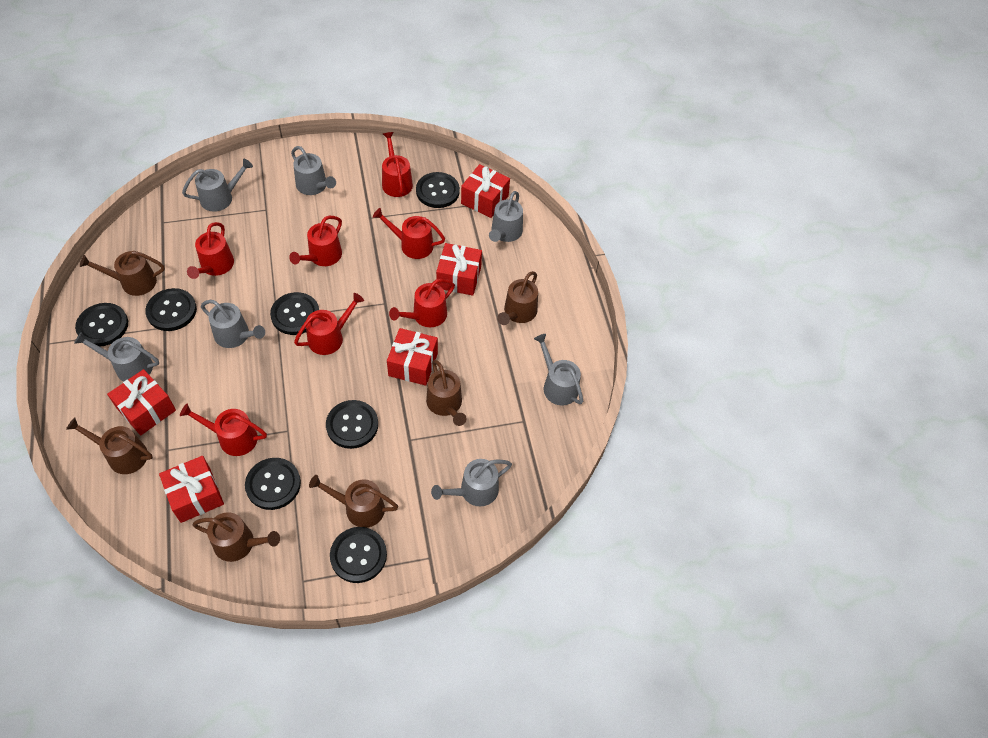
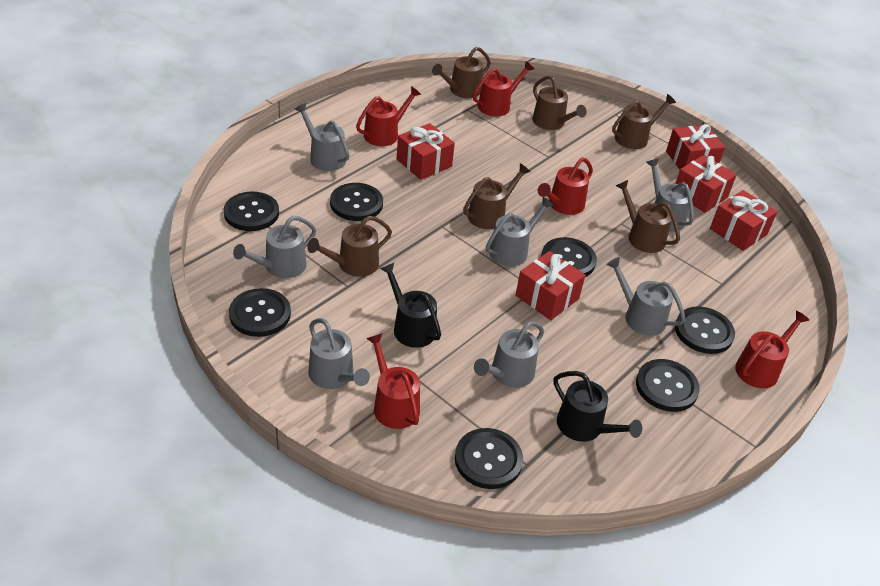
black watering can: none = 0 -> [380,263,441,348] [553,371,642,442] = 2
red watering can: [180,404,267,456] [187,222,234,279] [289,216,342,266] [294,293,364,355] [373,208,445,259] [382,132,413,197] [389,279,455,327] = 7 -> [356,86,421,146] [366,333,420,429] [473,61,534,116] [538,157,593,215] [735,311,810,388] = 5

